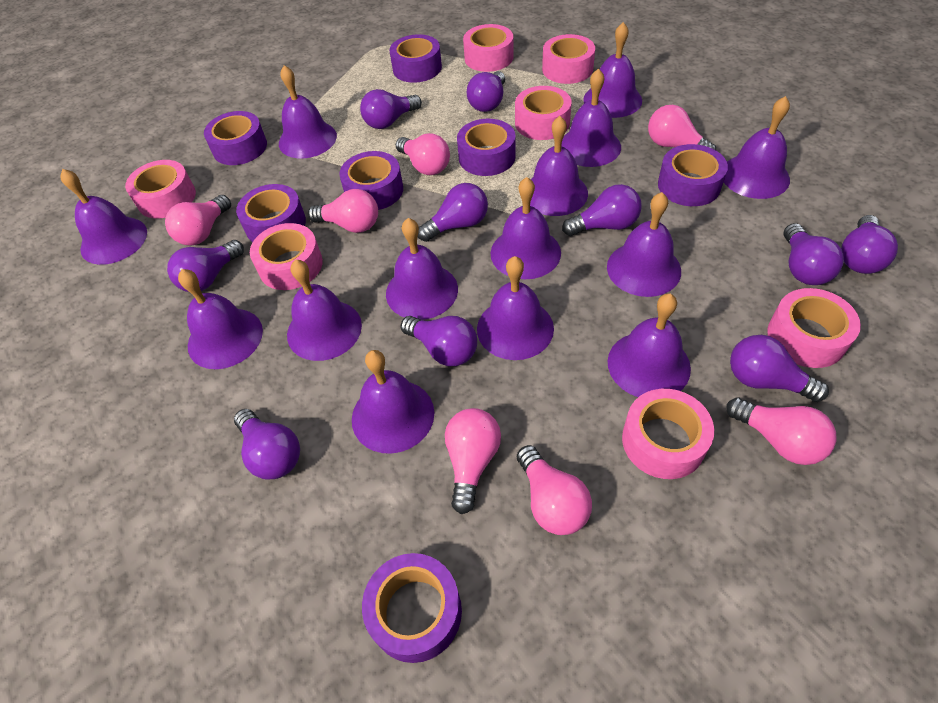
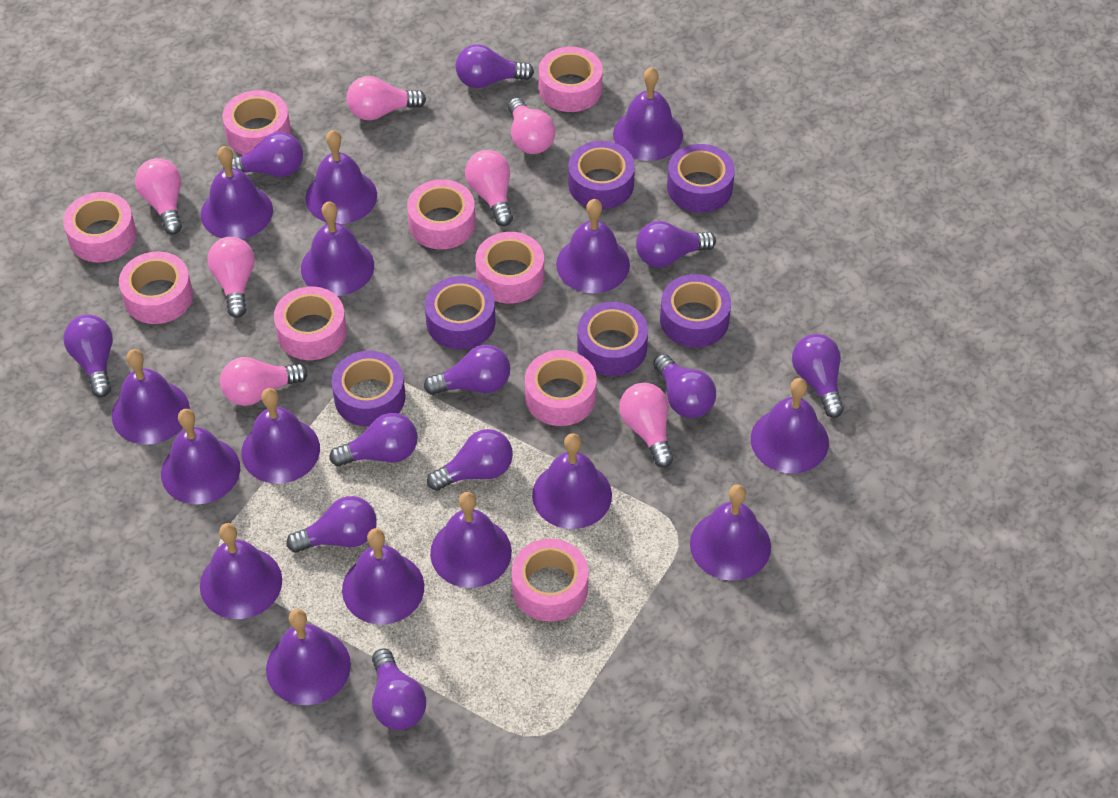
pink tape: [125,160,196,219] [250,223,323,290] [463,24,514,72] [515,86,572,140] [542,34,595,84] [622,389,714,479] [767,288,861,368] = 7 -> [63,192,137,262] [119,251,193,324] [223,90,291,155] [274,287,347,360] [407,179,476,250] [475,232,544,303] [512,539,588,622] [525,350,597,426] [539,47,603,112] = 9
purple bell: [60,169,147,265] [178,269,263,369] [279,65,337,158] [287,259,362,361] [352,350,434,453] [386,218,458,320] [477,256,554,360] [491,177,561,279] [530,116,588,216] [561,68,621,167] [583,22,642,118] [607,192,681,297] [608,293,691,397] [724,96,790,199] = 14 -> [112,349,190,445] [161,409,240,504] [200,523,282,619] [201,146,273,239] [241,388,320,484] [266,609,351,705] [301,202,374,296] [305,130,377,224] [342,528,424,624] [430,492,512,588] [532,433,612,529] [556,199,630,293] [613,67,683,161] [690,484,771,581] [751,378,829,474] = 15
purple light bulb: [167,240,244,292] [234,409,300,480] [360,89,422,129] [400,316,477,366] [418,183,488,242] [467,71,505,112] [562,184,641,236] [730,335,829,402] [784,223,844,285] [841,215,898,274] = 10 -> [63,315,113,397] [223,132,303,177] [286,496,377,553] [329,413,417,466] [372,648,426,730] [424,345,510,395] [427,429,513,491] [455,44,534,88] [636,221,716,267] [653,354,716,418] [792,334,844,418] = 11
purple tape: [204,111,267,165] [236,184,306,242] [339,151,403,210] [362,553,462,663] [390,34,442,83] [457,119,516,176] [658,144,728,206] = 7 -> [331,351,406,427] [425,276,495,349] [568,141,635,210] [577,302,648,376] [660,274,731,348] [667,144,735,213] = 6

